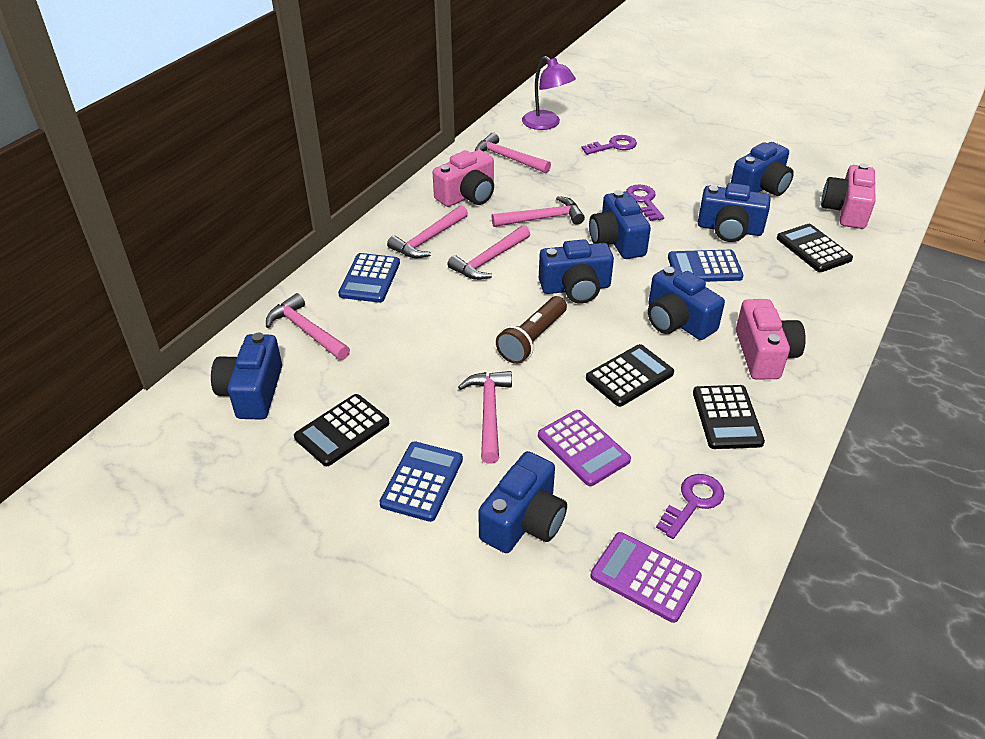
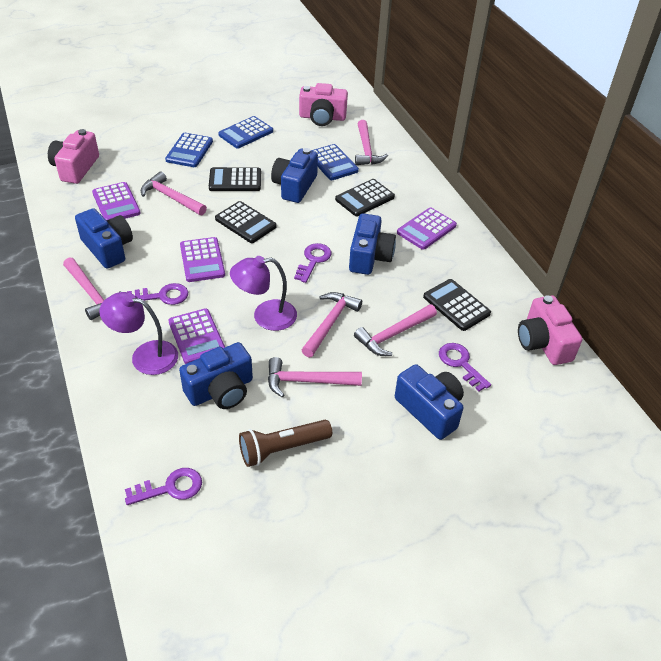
blue camera: [211,332,282,420] [478,451,567,553] [539,239,614,304] [589,190,651,259] [648,266,725,340] [698,183,770,242] [731,142,794,196] = 7 -> [75,208,133,269] [179,342,253,409] [271,148,318,203] [349,213,396,275] [395,364,464,440] = 5
purple calculator: [538,410,631,486] [590,532,702,623] = 2 -> [92,182,141,221] [168,308,225,364] [180,237,225,282] [397,208,457,250] = 4
purple key: [581,135,637,155] [626,185,664,221] [656,474,724,539] = 3 -> [125,468,202,505] [127,283,188,305] [294,243,332,283] [439,343,491,391] = 4
purple lamp: [522,56,576,130] = 1 -> [99,292,178,375] [230,256,297,331] = 2

